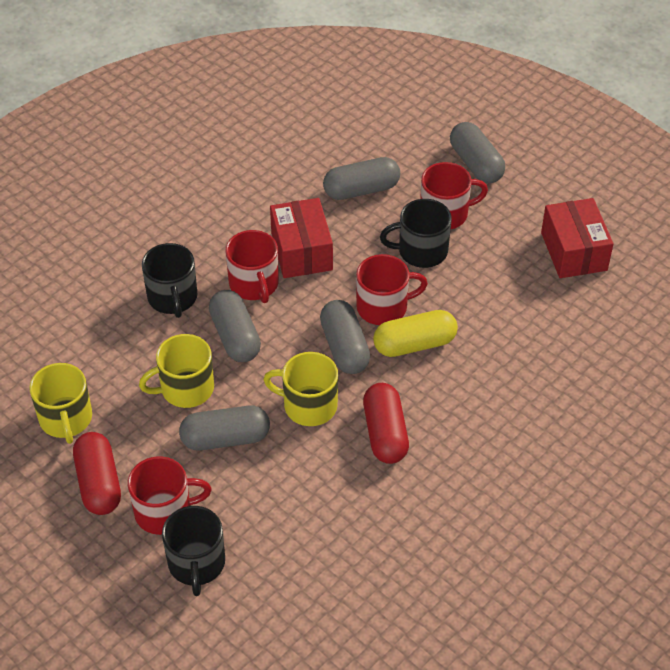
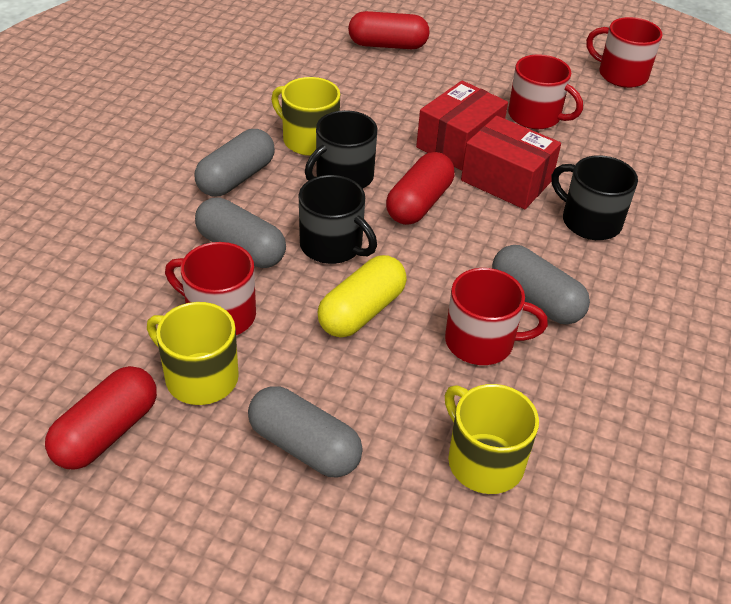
grey capsule: [179,406,270,450] [209,290,261,362] [320,300,370,374] [323,157,400,200] [450,122,505,183] = 5 -> [195,129,275,196] [195,197,286,268] [248,386,363,478] [492,245,590,325] = 4
red capsule: [73,432,121,515] [363,383,409,464] = 2 -> [45,366,157,469] [348,11,430,49] [386,152,454,225] = 3

